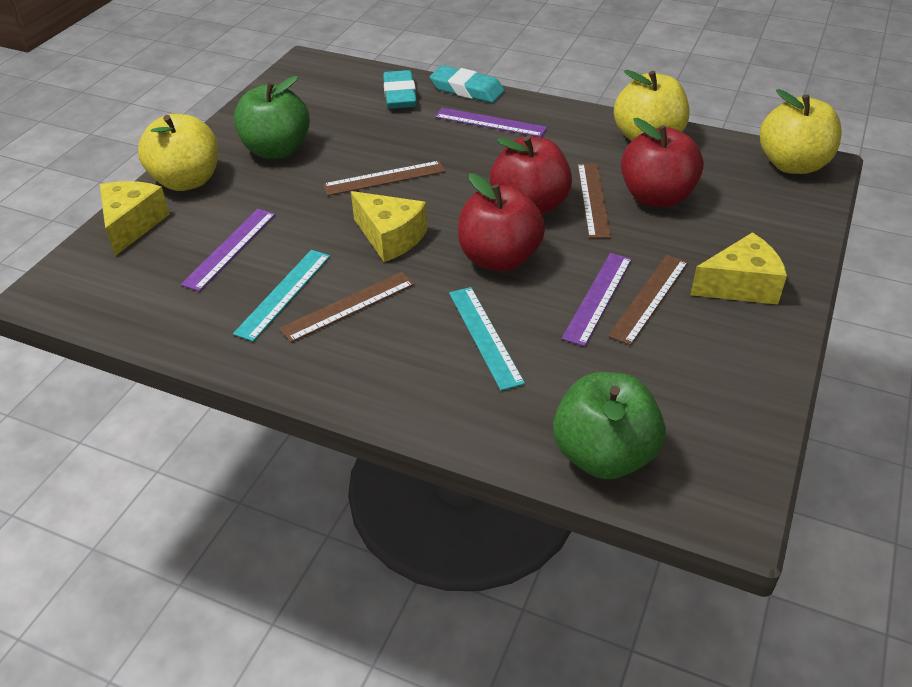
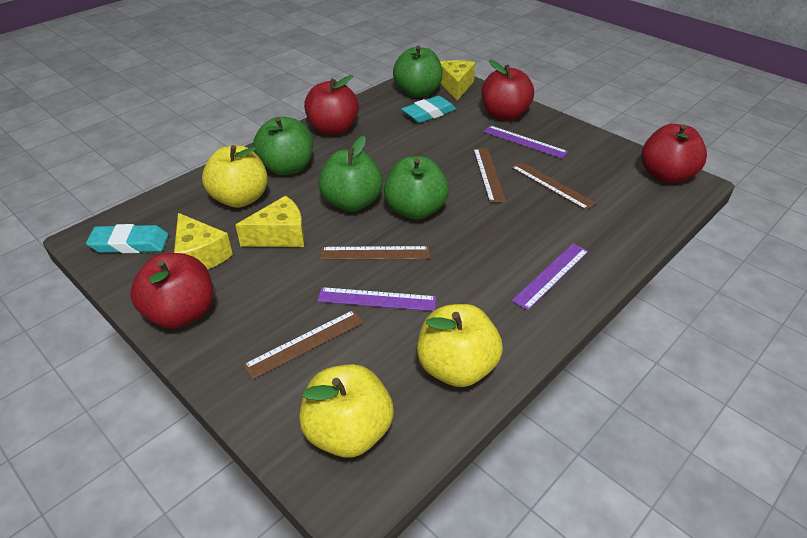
green apple: [234,76,310,159] [553,372,665,479] = 2 -> [253,117,313,175] [318,136,383,212] [384,156,449,220] [393,46,443,97] = 4
red apple: [458,173,545,271] [490,136,572,214] [621,118,704,207] = 3 -> [130,253,213,329] [304,75,359,135] [481,60,534,120] [641,124,707,183] = 4
turquoise ruler: [233,250,330,342] [449,287,525,391] = 2 -> none = 0

